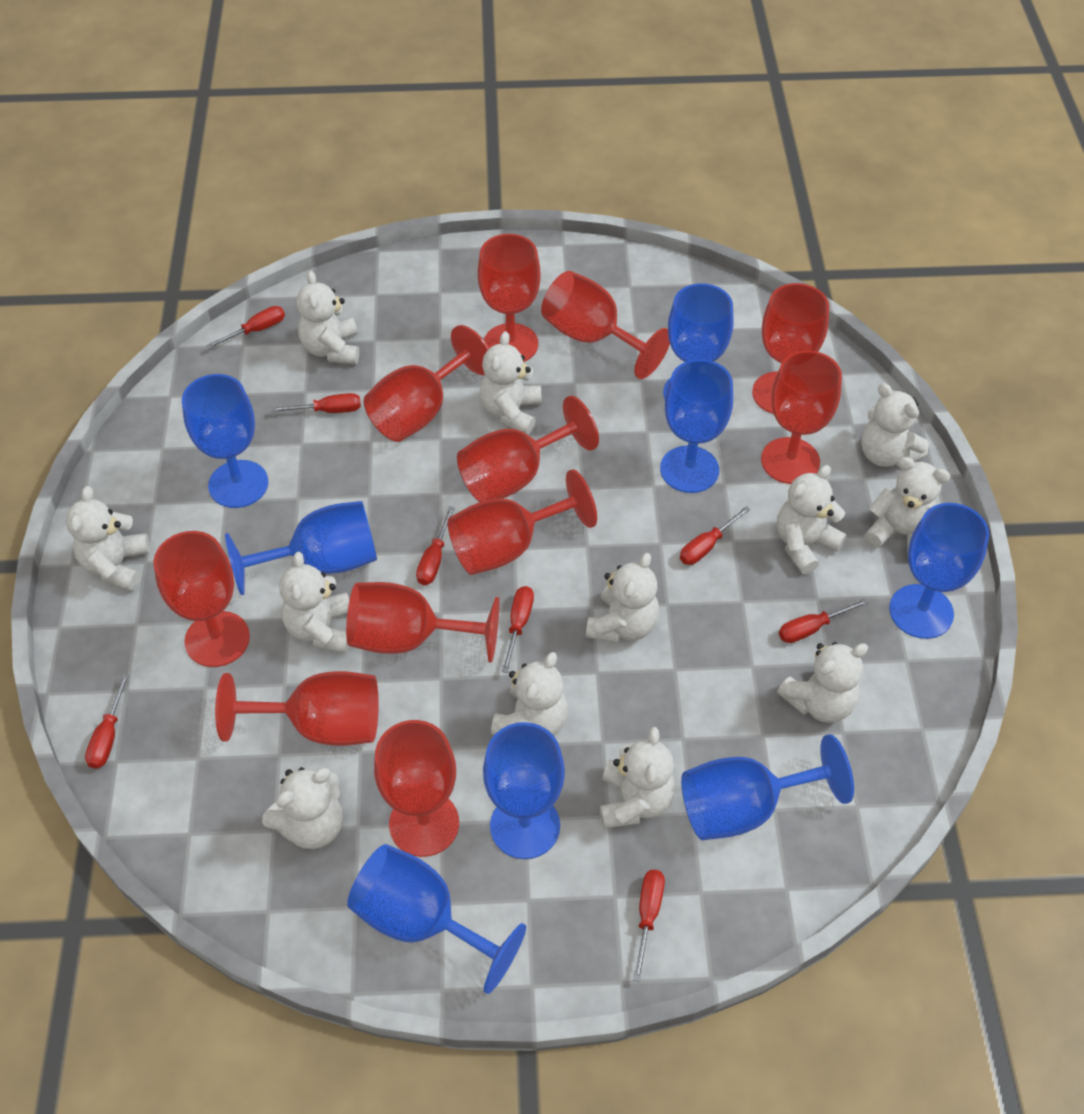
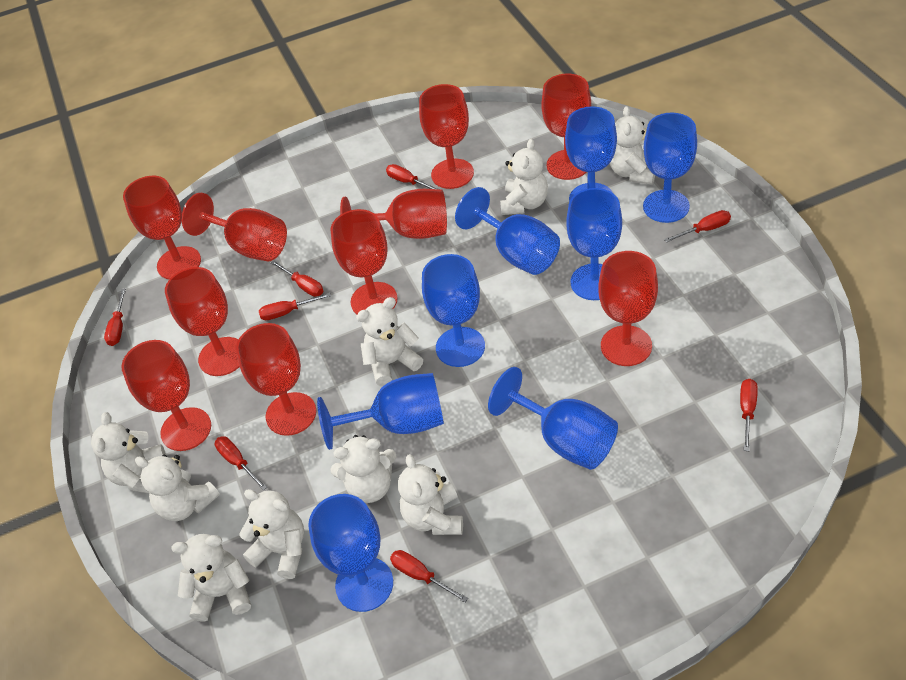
red goblet: [153,531,250,667] [215,671,379,746] [346,582,500,663] [364,325,489,442] [374,720,459,857] [447,469,597,575] [457,396,599,502] [478,234,541,362] [541,271,670,379] [752,283,829,414] [761,350,842,484] = 11 -> [122,340,211,451] [123,176,201,279] [165,267,240,376] [182,193,287,261] [236,323,316,436] [330,209,398,314] [340,189,447,239] [419,84,474,189] [541,74,591,180] [598,251,658,366] = 10
white teddy bear: [66,486,150,591] [262,767,343,849] [279,552,350,653] [297,271,359,364] [479,331,542,435] [491,652,568,735] [586,553,659,643] [600,727,675,828] [777,465,847,574] [777,642,868,723] [861,383,929,467] [864,457,950,555] = 12 -> [91,412,166,493] [135,455,220,521] [171,534,251,622] [239,489,304,579] [330,435,397,503] [356,297,423,386] [398,454,463,535] [500,139,548,215] [610,106,655,185] = 9

